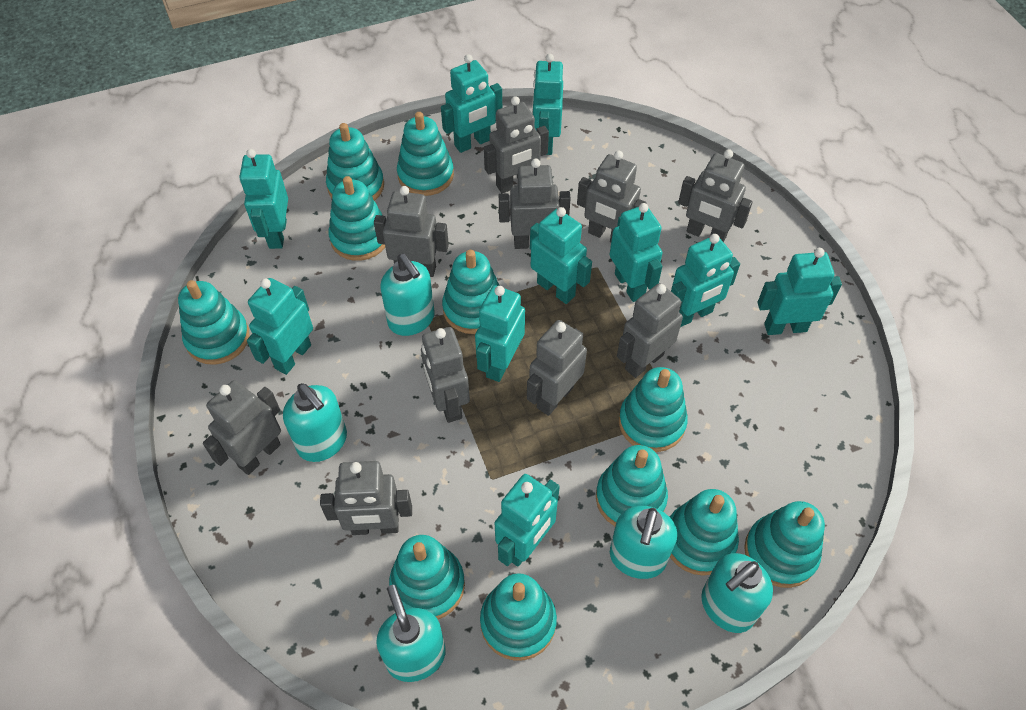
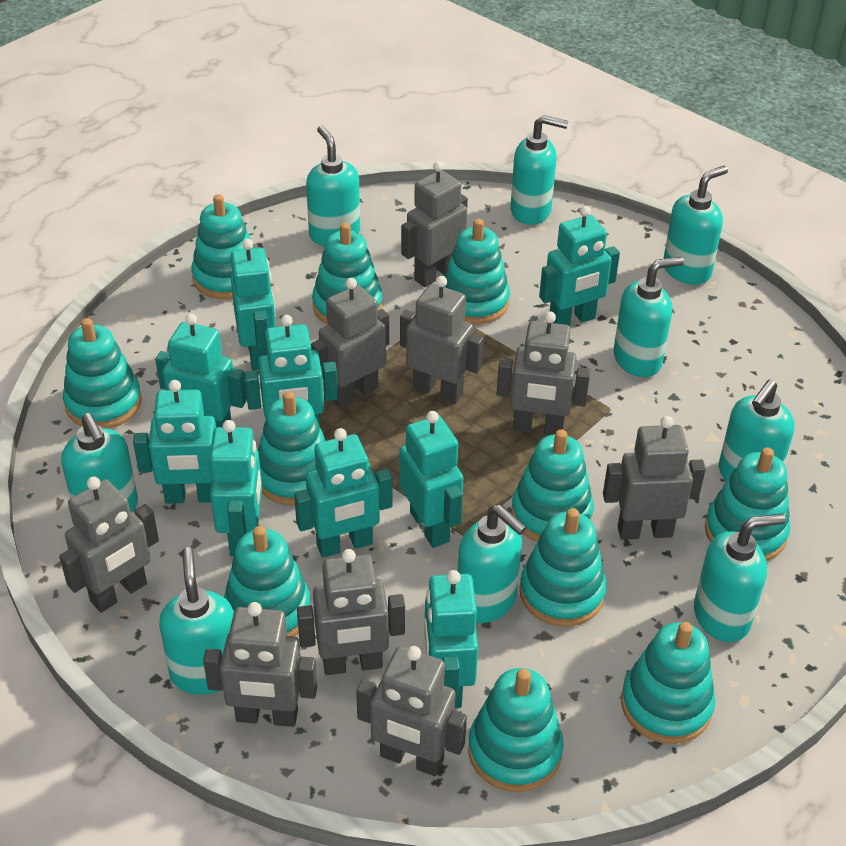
grey robot: [203,380,281,475] [320,461,412,535] [374,186,449,277] [421,327,470,423] [484,96,549,193] [499,158,571,249] [527,320,587,416] [577,151,647,242] [617,283,683,378] [678,149,753,242] = 10 -> [59,477,159,613] [203,602,317,727] [297,549,405,675] [311,278,389,408] [356,646,467,776] [400,276,484,404] [401,161,468,287] [497,311,590,435] [603,416,706,540] = 9
turquoise robot: [239,149,288,249] [247,278,313,375] [441,54,502,153] [475,285,525,382] [495,474,560,566] [530,207,592,304] [532,54,563,155] [610,203,662,302] [671,234,740,327] [757,248,842,335] = 10 -> [133,380,216,504] [155,314,247,428] [209,420,262,557] [230,239,276,370] [244,315,338,426] [294,428,392,558] [399,411,463,548] [424,570,478,708] [539,206,620,326] = 9
turquoise soap dispenser: [283,383,347,462] [376,585,446,682] [380,254,435,336] [610,506,677,579] [701,553,773,633] = 5 -> [61,413,138,512] [159,547,234,695] [306,125,360,246] [458,505,527,623] [510,115,568,225] [613,257,684,377] [663,166,728,285] [694,514,786,642] [719,379,794,481] = 9

